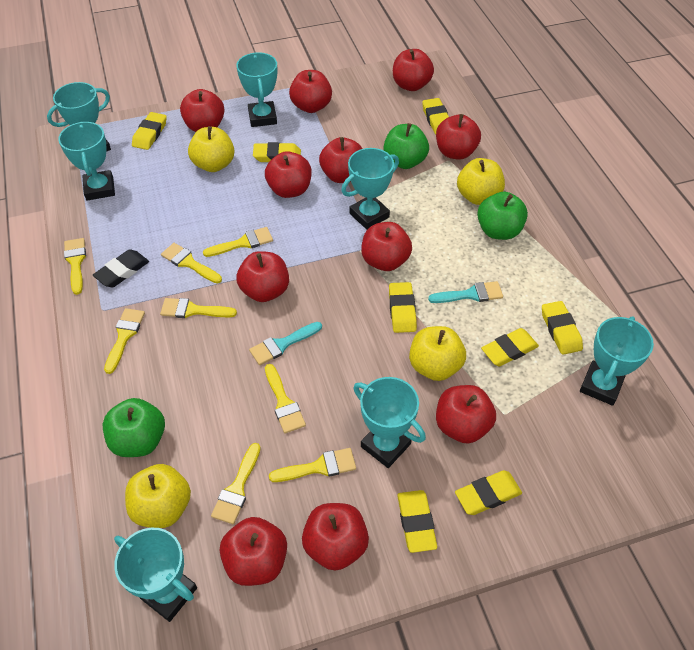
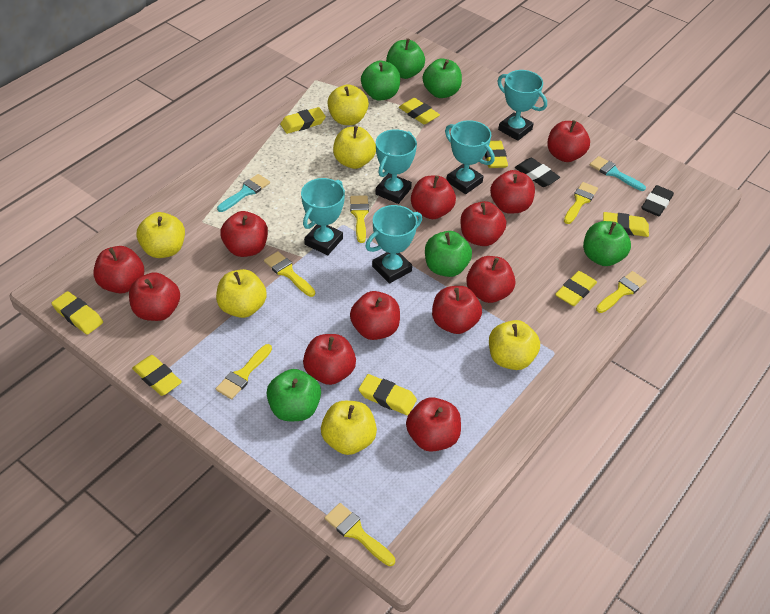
black eraser: [93,249,149,287] = 1 -> [515,158,560,187] [641,185,674,216] = 2
green apple: [103,398,165,457] [383,123,429,169] [477,192,528,240] = 3 -> [266,369,321,421] [361,61,400,100] [386,39,425,79] [423,58,462,98] [425,231,472,277] [583,221,631,266] = 6
red apple: [180,89,225,132] [220,517,287,586] [236,251,289,302] [265,151,312,198] [289,70,332,113] [302,503,369,571] [319,137,362,183] [361,222,412,271] [393,49,434,91] [436,114,481,160] [436,385,496,444] = 11 -> [94,246,144,293] [129,272,180,321] [220,211,268,257] [303,334,356,385] [350,291,400,340] [406,397,461,452] [411,176,456,219] [432,286,482,334] [460,201,506,246] [466,256,515,303] [490,170,535,214] [547,120,590,162] = 12
turquoise trophy: [47,82,111,152] [58,121,115,200] [114,528,197,622] [236,52,277,127] [341,148,399,230] [353,377,426,468] [580,316,654,406] = 7 -> [301,178,345,255] [365,205,422,283] [376,129,417,204] [445,120,495,194] [498,70,547,141] = 5
yellow apple: [125,464,191,528] [188,126,235,172] [409,326,466,381] [457,158,505,205] = 4 -> [137,212,185,258] [216,269,267,318] [321,401,377,455] [327,84,369,125] [333,126,376,169] [489,320,540,370] = 6
yellow brush: [64,238,86,295] [104,308,145,374] [160,298,237,318] [161,243,222,283] [203,227,273,257] [211,443,260,524] [265,364,306,433] [269,448,356,482] = 8 -> [216,344,272,399] [264,251,315,297] [325,503,395,566] [350,196,369,243] [564,182,598,224] [596,271,647,313] = 6

